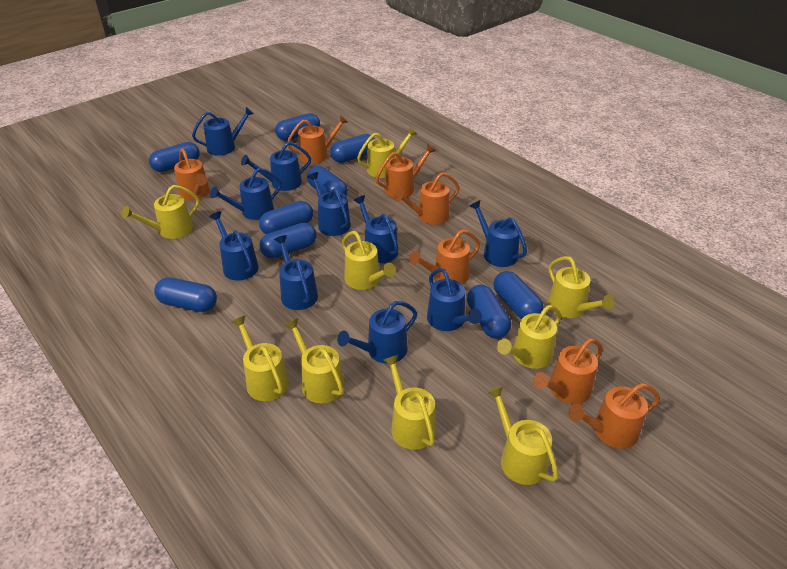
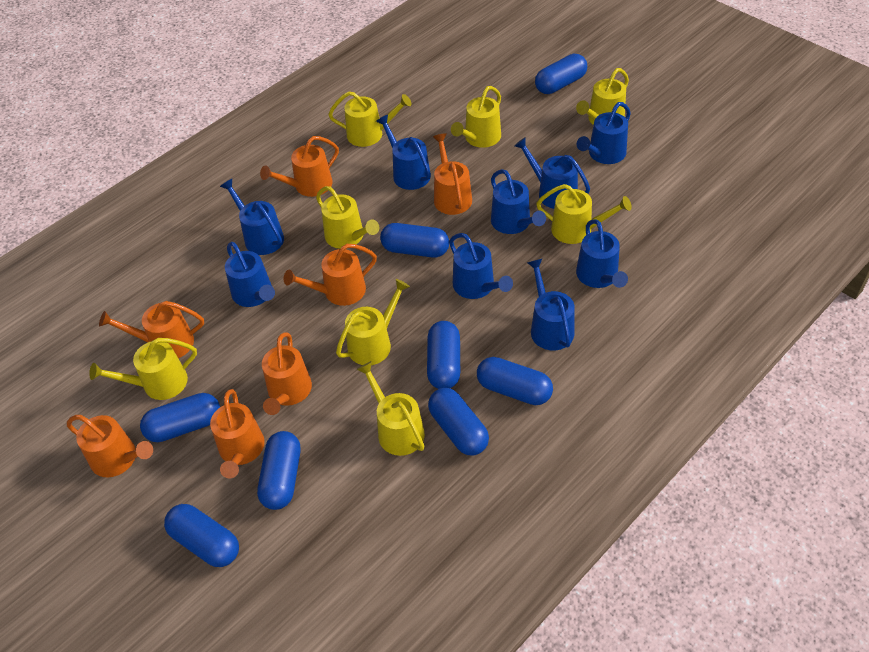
blue capsule: [149,142,200,172] [154,277,217,312] [259,201,313,234] [259,223,317,259] [275,113,320,141] [307,166,348,195] [330,134,375,163] [467,285,511,339] [493,271,544,319] = 9 -> [140,393,220,442] [164,504,239,567] [257,431,300,510] [380,223,449,258] [427,321,460,389] [428,388,489,455] [477,357,553,405] [535,54,587,94] = 8
blue watering can: [192,107,254,156] [209,211,259,281] [210,168,282,220] [241,142,311,191] [274,235,318,310] [307,172,351,236] [337,301,417,364] [354,195,398,263] [427,268,482,331] [470,200,527,267] = 10 -> [220,179,284,255] [225,242,275,307] [376,115,431,190] [449,233,513,299] [491,169,546,234] [514,137,590,209] [527,258,575,350] [576,219,628,288] [577,102,631,164] = 9
yellow watering can: [122,185,200,239] [231,315,289,401] [284,318,344,403] [342,231,396,290] [357,127,417,178] [383,355,436,450] [487,386,559,485] [497,305,561,369] [548,256,614,318] = 9 -> [89,338,197,400] [316,186,379,249] [328,91,412,147] [336,279,410,365] [357,361,425,456] [451,86,501,148] [536,184,632,244] [576,68,629,125] = 8

